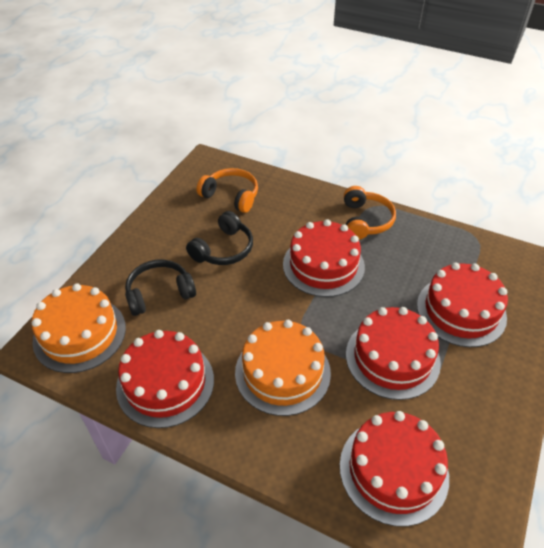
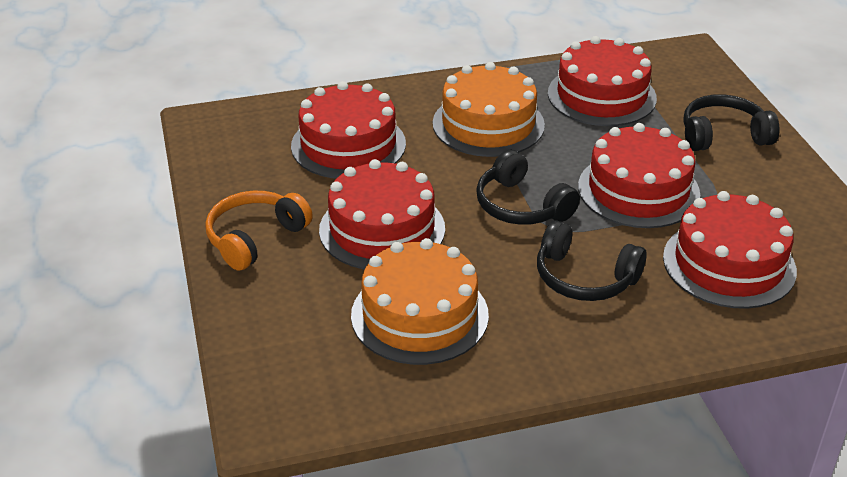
black headphones: [125,260,196,316] [186,211,253,265] = 2 -> [476,150,580,225] [537,220,647,301] [683,94,780,151] = 3
orange headphones: [197,168,258,213] [344,186,396,240] = 2 -> [205,191,313,271] = 1

